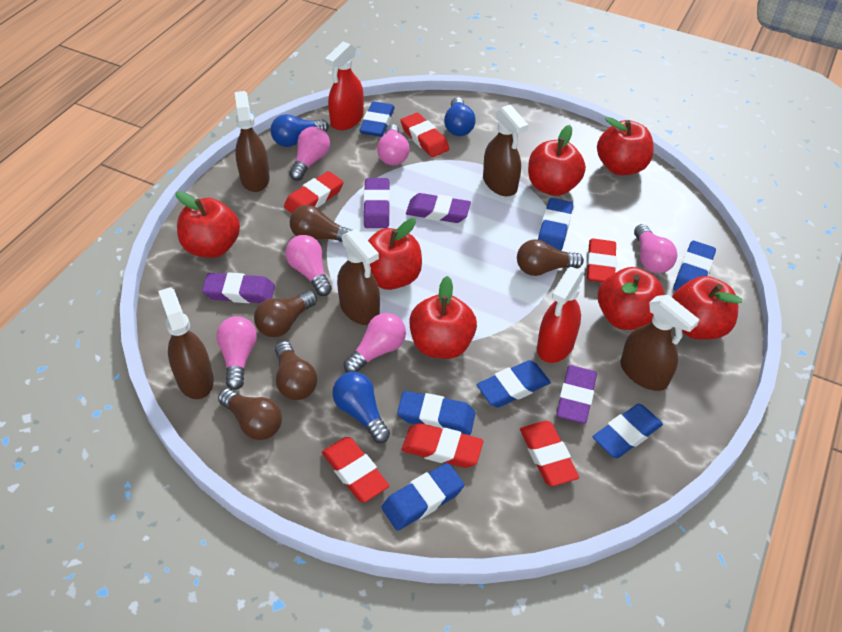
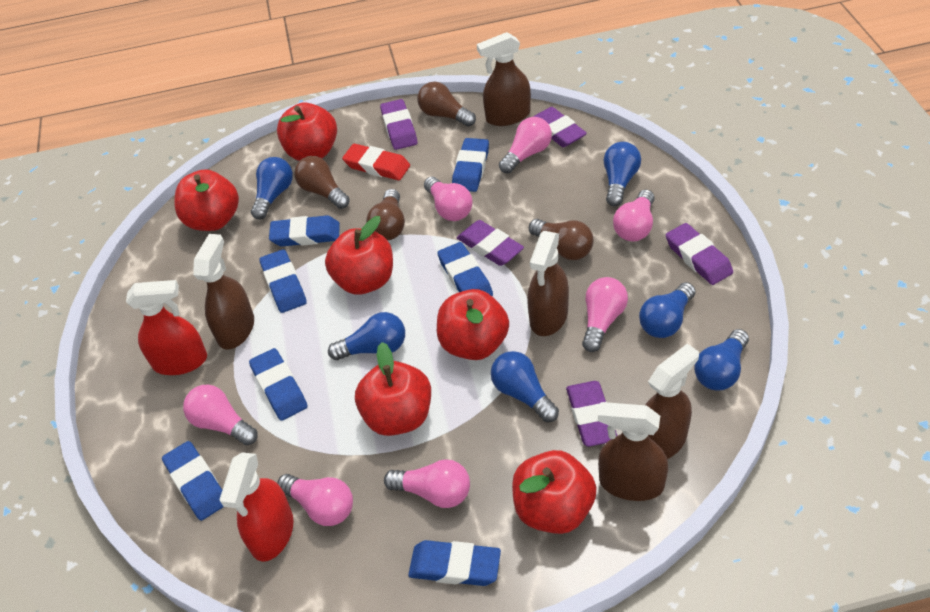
blue light bulb: [271,114,329,147] [332,372,390,443] [444,97,476,136] = 3 -> [251,157,293,220] [328,312,405,360] [491,351,559,422] [604,142,641,206] [639,282,696,338] [694,329,749,390] = 6
brown light bulb: [218,388,282,440] [254,291,317,337] [275,341,317,400] [290,205,352,242] [517,239,584,276] = 5 -> [294,156,350,209] [366,189,405,240] [417,81,476,127] [529,219,593,260] = 4
pink light bulb: [216,316,257,390] [285,235,332,296] [289,127,330,181] [344,313,406,373] [377,124,410,165] [634,224,677,273] = 6 -> [183,385,258,445] [277,474,353,526] [384,459,470,508] [424,177,473,221] [499,117,552,173] [582,277,628,352] [613,190,655,242] = 7
purple eraser: [202,272,275,303] [363,178,390,228] [406,193,471,223] [557,365,597,424] = 4 -> [380,99,418,150] [457,220,524,266] [533,107,587,147] [566,381,617,447] [666,223,733,285] = 5
red apple: [176,191,240,258] [368,218,422,290] [409,276,477,359] [528,125,586,196] [597,117,654,175] [598,267,664,330] [672,276,742,340] = 7 -> [174,169,239,231] [277,103,337,161] [325,216,393,295] [355,342,431,436] [437,289,509,360] [512,450,597,534] = 6
red eraser: [284,171,343,213] [322,437,389,502] [400,113,449,157] [402,423,483,468] [520,421,579,486] [587,238,617,282] = 6 -> [342,144,410,180] = 1

